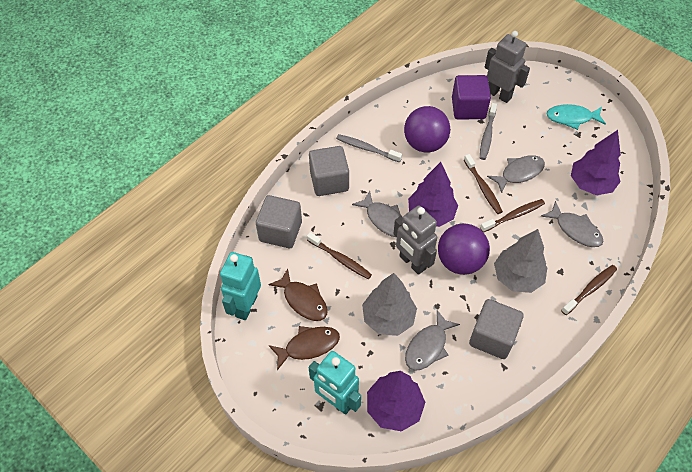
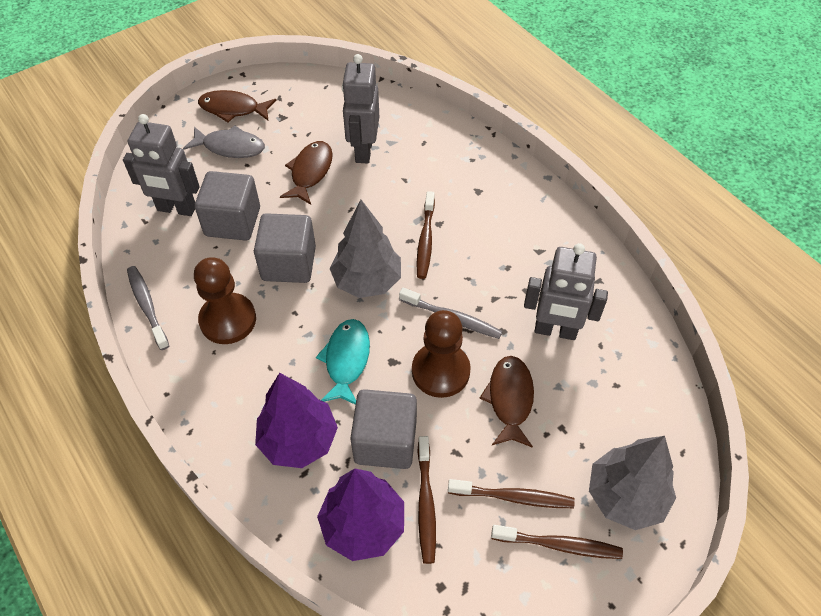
brown fish: [268,269,328,321] [269,326,340,370] = 2 -> [198,90,277,122] [280,141,333,205] [480,356,534,448] = 3
brown pawn: none = 0 -> [194,257,256,344] [412,310,471,398] = 2
grey fish: [352,191,402,237] [405,310,460,371] [487,155,545,193] [541,201,603,247] = 4 -> [183,125,265,158] = 1
grey robot: [393,205,437,275] [485,31,530,103] = 2 -> [123,114,200,216] [342,54,379,164] [524,243,608,340] = 3
purple ball: [404,106,450,152] [438,223,490,275] = 2 -> none = 0
purple cube: [452,75,491,119] = 1 -> none = 0
purple tree: [367,371,425,432] [408,162,458,227] [571,130,621,195] = 3 -> [255,373,338,468] [317,469,404,561] = 2
turquoise robot: [220,252,261,320] [309,351,361,415] = 2 -> none = 0

